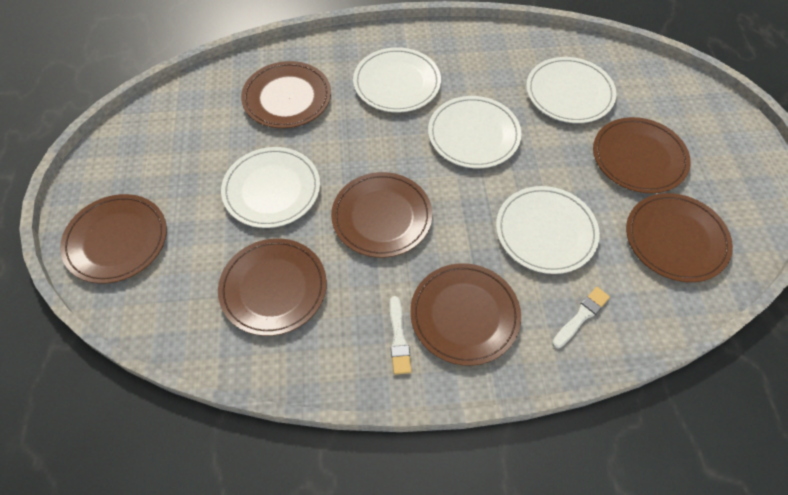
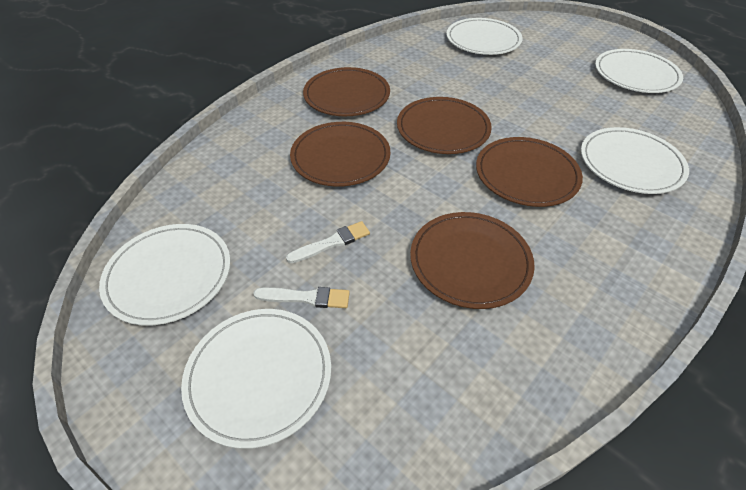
brown plate: [60,194,167,284] [218,238,327,336] [241,61,331,128] [331,172,432,258] [410,263,521,366] [593,117,691,193] [626,193,733,282] = 7 -> [290,122,390,187] [303,67,390,116] [397,97,492,154] [410,212,535,309] [476,137,583,207] = 5

